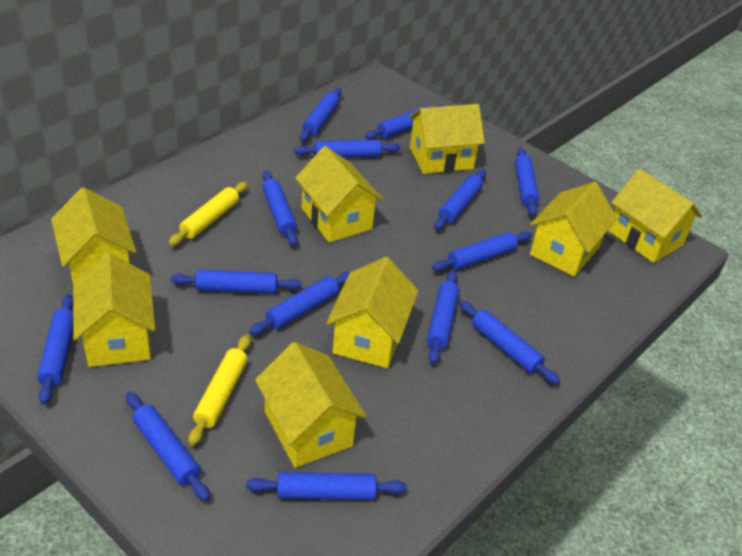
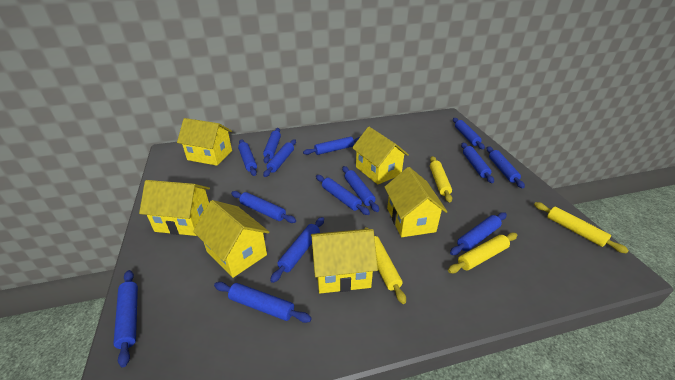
yellow house: [51,187,136,282] [73,253,155,367] [255,342,366,468] [295,146,383,243] [326,257,418,368] [409,104,485,174] [530,182,617,277] [608,169,702,263] = 8 -> [139,180,210,236] [177,118,232,166] [193,200,269,278] [311,229,378,293] [352,127,409,185] [385,167,448,237] = 6
yellow rolling pin: [168,182,248,246] [188,335,251,446] = 2 -> [364,227,406,304] [430,156,452,203] [448,233,517,273] [534,202,629,254] = 4

